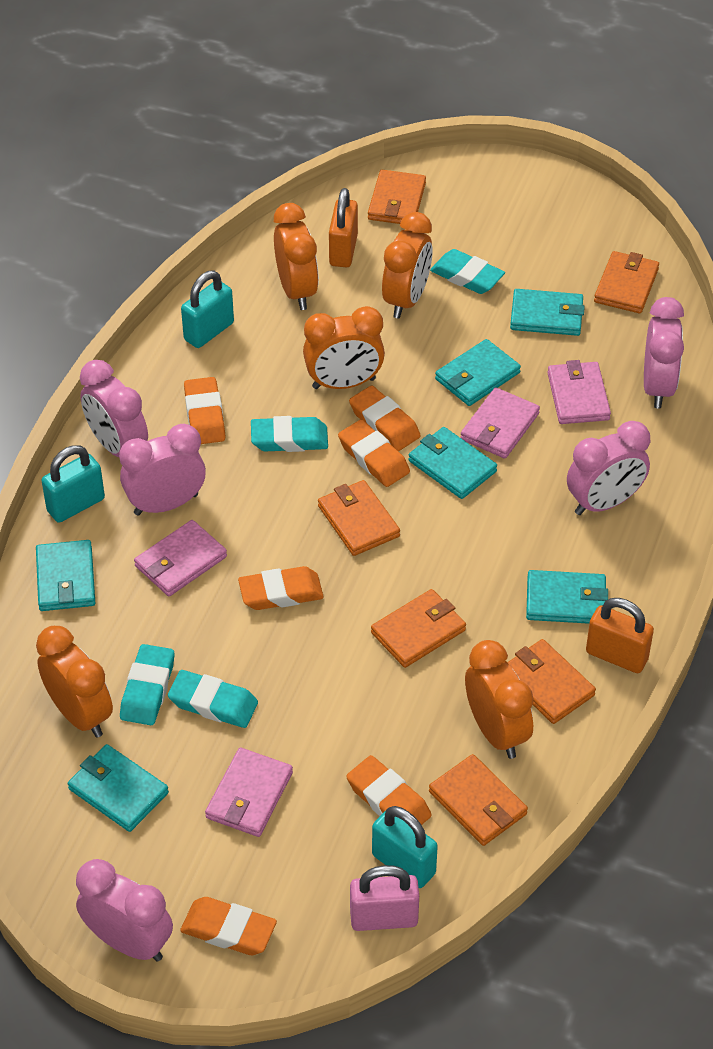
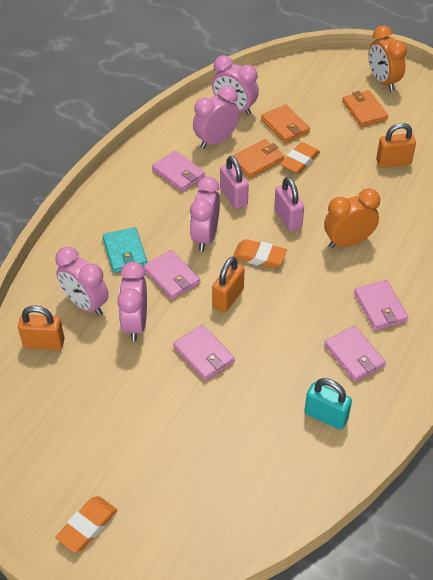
orange clock: [36,626,113,738] [274,203,319,310] [303,306,385,389] [382,212,433,319] [465,640,533,759] = 5 -> [324,188,380,249] [368,26,407,91] = 2
orange eraser: [180,897,277,955] [184,377,226,444] [238,566,324,610] [338,420,410,487] [346,755,432,825] [349,386,421,451] = 6 -> [55,496,117,553] [233,239,287,268] [280,142,320,174] = 3
orange padlock: [329,188,358,267] [586,598,654,673] = 2 -> [18,306,65,350] [212,257,244,313] [376,123,416,168] = 3
orange wallet: [318,480,400,556] [368,170,426,224] [371,589,466,668] [429,754,528,846] [507,639,596,724] [594,251,659,313] = 6 -> [233,139,285,178] [261,105,310,143] [342,90,388,127] = 3
pink padlock: [350,865,419,931] = 1 -> [220,156,249,209] [274,177,304,231] = 2
pink wallet: [134,520,227,596] [205,748,293,837] [460,387,540,459] [548,360,611,424] = 4 -> [143,250,200,300] [152,150,205,192] [173,325,235,381] [324,326,386,382] [354,280,409,330] = 5
turquoise eraser: [120,644,174,725] [168,670,258,728] [251,416,328,452] [430,249,505,294] = 4 -> none = 0
turquoise padlock: [42,445,105,523] [181,271,234,348] [372,806,438,888] = 3 -> [304,378,352,430] = 1
turquoise wallet: [36,540,95,611] [68,744,169,832] [408,427,497,499] [435,339,521,406] [510,289,585,336] [526,570,608,624] = 6 -> [103,227,147,273] = 1

